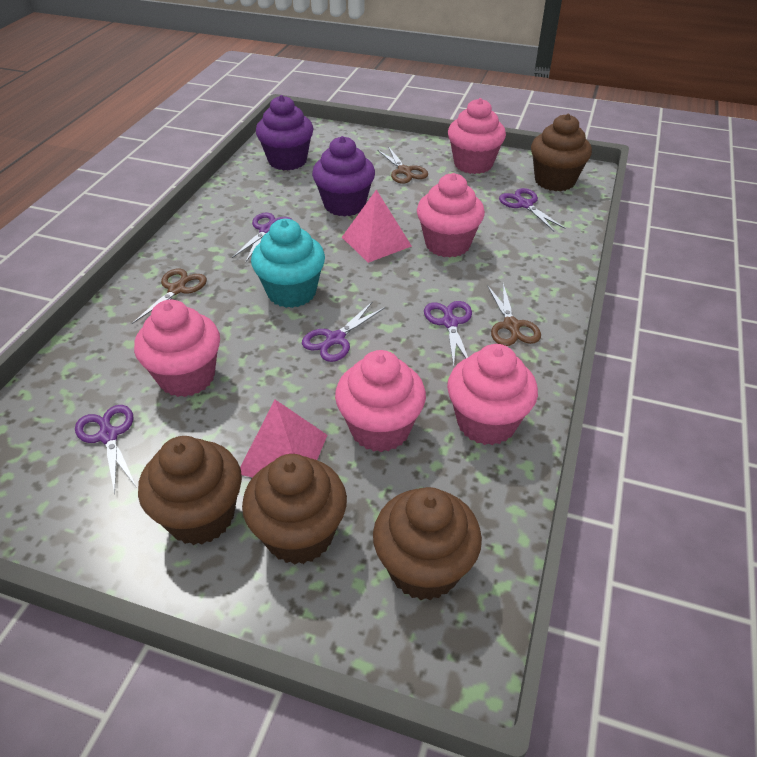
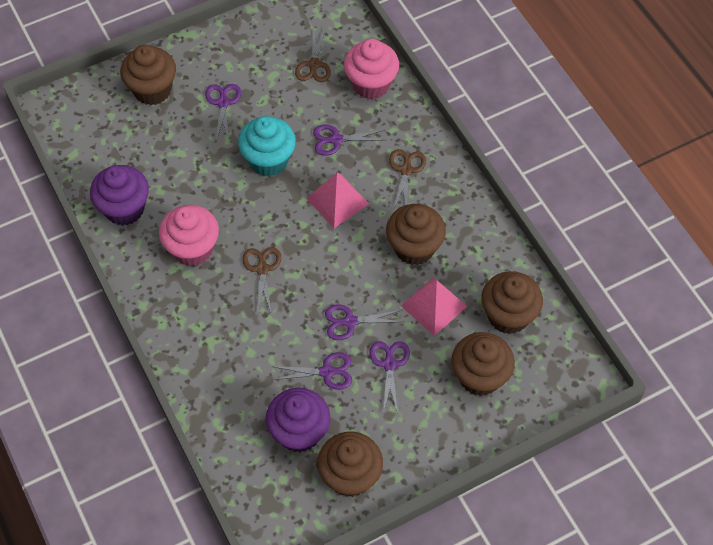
brown cupcake: [138,436,242,545] [242,454,347,565] [373,487,482,600] [531,114,592,191] = 4 -> [120,45,176,105] [317,432,383,497] [386,204,446,265] [451,332,515,396] [481,271,543,334] = 5
pink cupcake: [134,300,220,397] [335,350,426,452] [417,173,485,258] [447,344,538,445] [448,98,506,174] = 5 -> [159,205,219,266] [344,39,399,99] = 2

